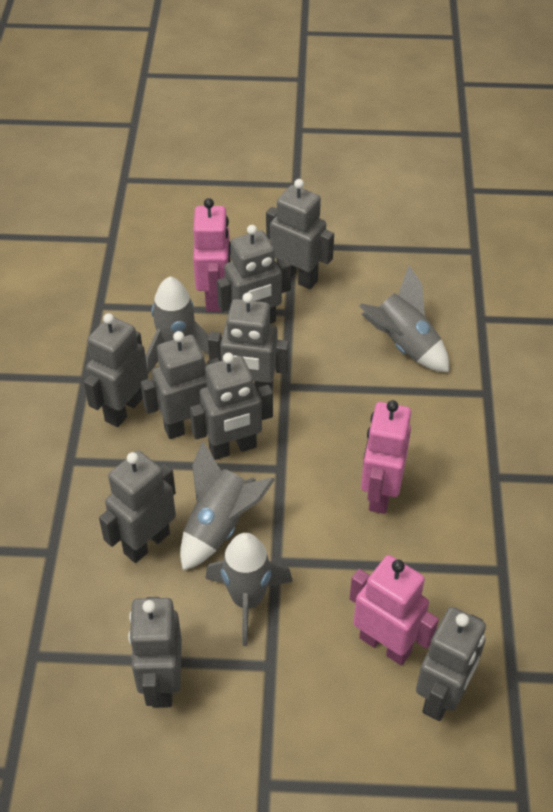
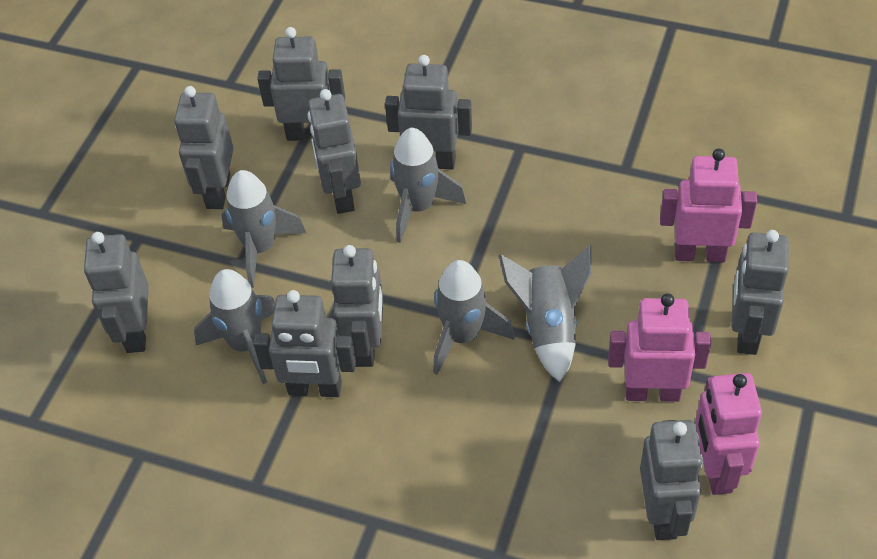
grey rocket: [145,277,209,374] [180,441,275,571] [205,533,293,646] [359,266,449,372] = 4 -> [194,269,275,384] [221,170,306,288] [390,128,466,243] [433,260,515,375] [499,245,592,382] = 5

